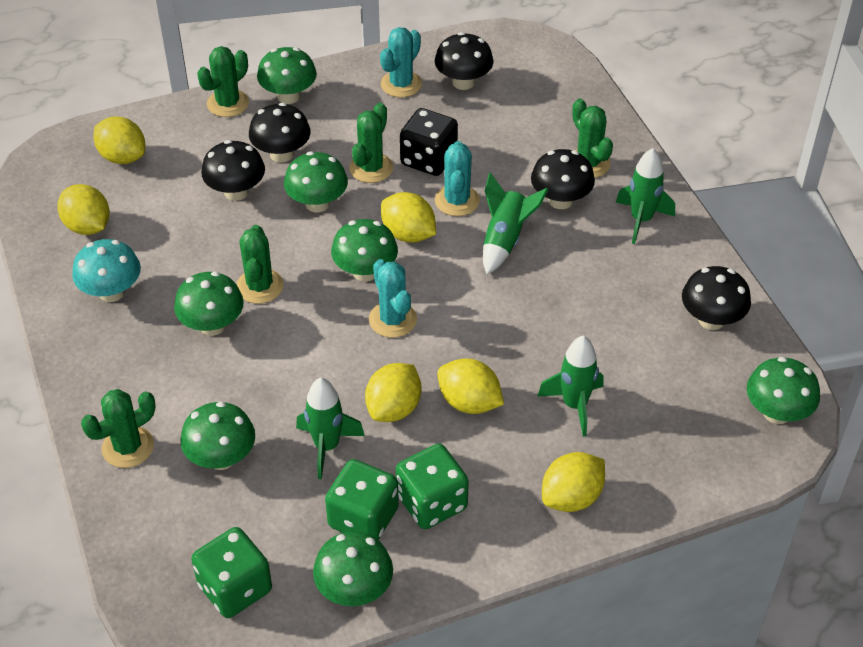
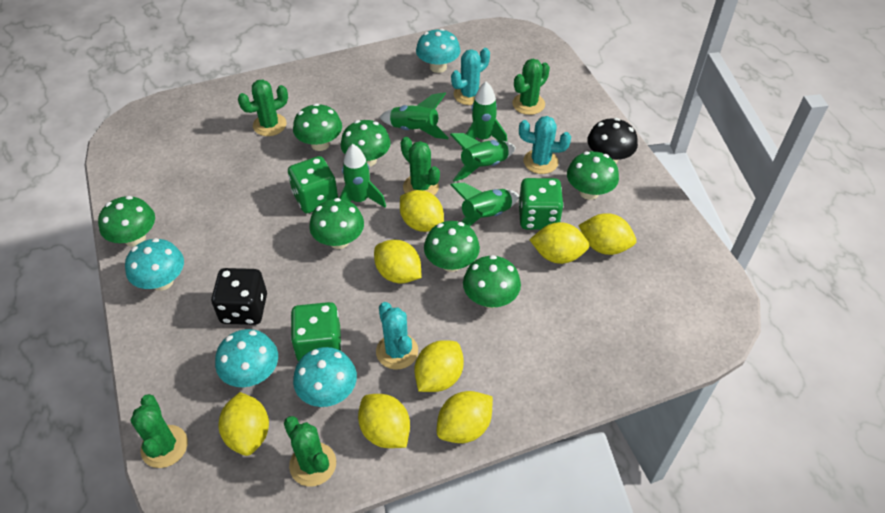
black mushroom: [201,140,265,201] [249,103,311,163] [435,32,494,90] [531,149,595,209] [682,266,751,330] = 5 -> [587,118,638,163] = 1
green rocket: [296,378,365,480] [483,173,548,275] [537,335,603,436] [616,148,675,244] = 4 -> [339,144,386,208] [379,92,449,139] [450,133,516,182] [450,183,520,227] [462,81,507,150] = 5
turquoise mushroom: [72,239,141,302] = 1 -> [125,238,184,291] [215,329,278,387] [293,347,357,407] [416,28,461,73] = 4
yellow lemon: [57,184,110,235] [94,116,145,164] [365,363,421,422] [381,192,436,243] [437,358,504,414] [542,452,605,512] = 6 -> [218,392,269,456] [358,394,410,448] [374,240,421,284] [400,190,444,232] [414,340,464,392] [437,391,493,443] [530,222,589,264] [578,213,636,255] = 8

